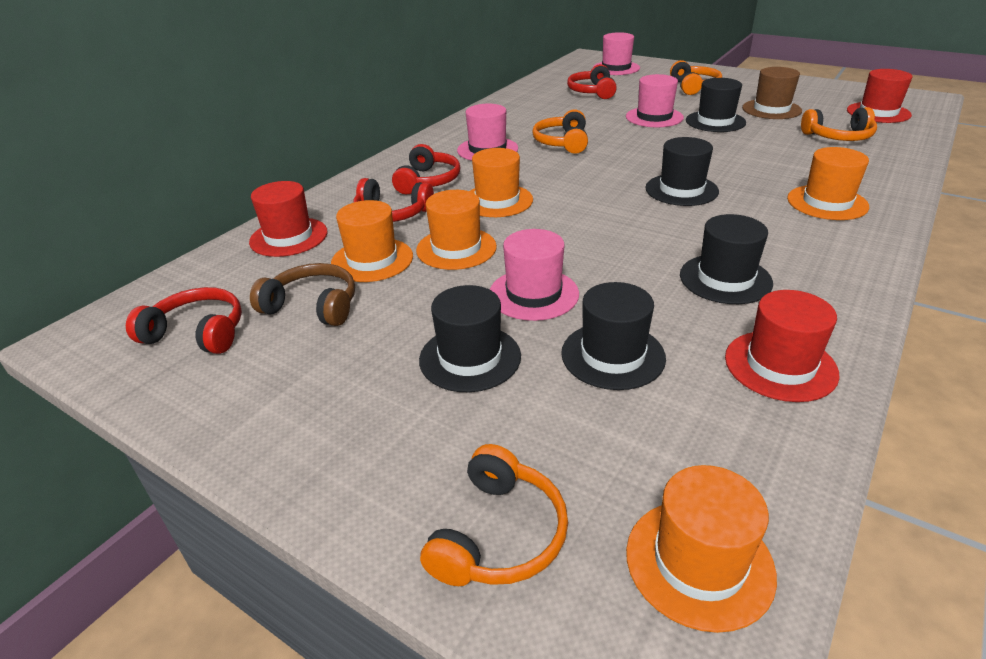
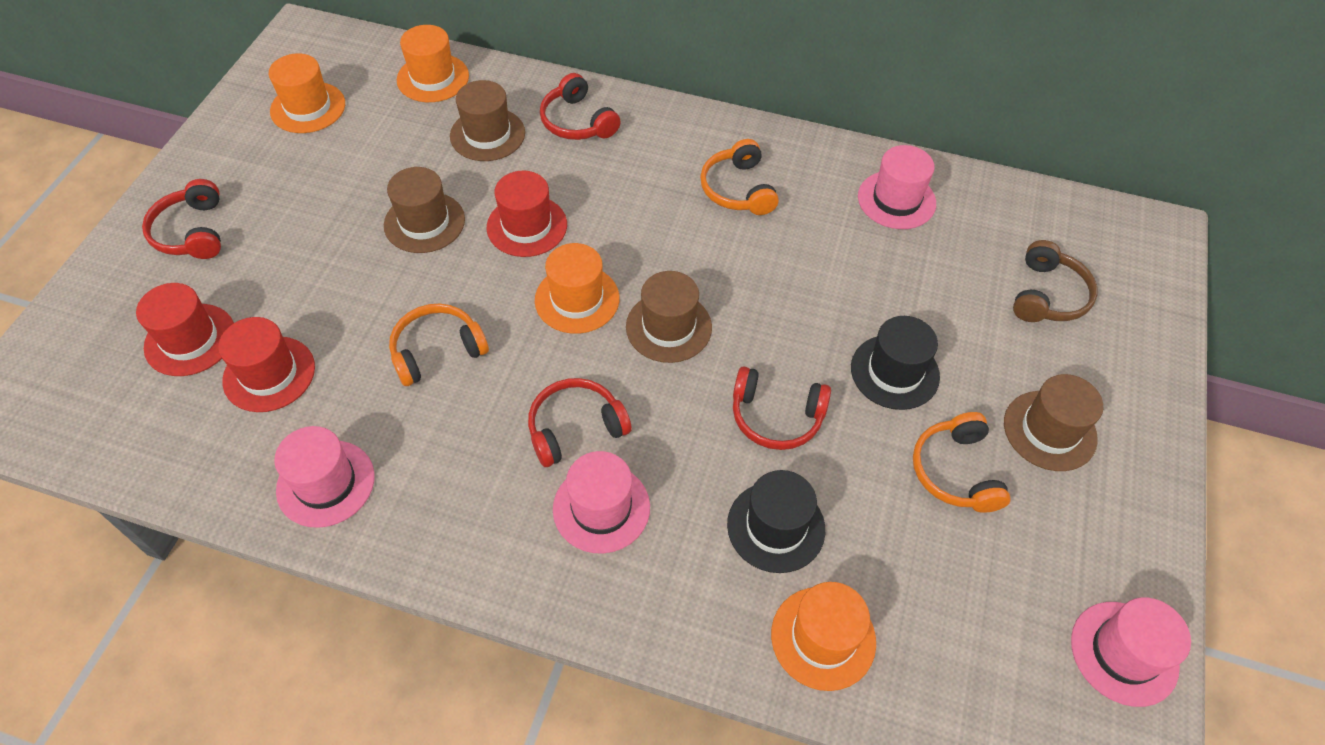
black hat: [419,285,521,392] [561,282,666,390] [645,137,719,206] [680,214,773,304] [686,78,746,132] = 5 -> [727,470,825,573] [851,316,940,410] = 2
brown hat: [742,67,802,119] = 1 -> [384,167,465,253] [450,80,525,161] [626,271,712,363] [1004,374,1103,471] = 4
orange hat: [331,200,413,282] [416,190,497,270] [470,148,533,217] [626,465,777,633] [787,147,869,220] = 5 -> [269,53,345,133] [397,25,469,102] [535,243,620,334] [771,582,876,691] = 4
orange headphones: [420,444,568,586] [532,109,588,154] [670,60,722,95] [801,107,877,141] = 4 -> [389,303,489,386] [700,139,779,215] [913,412,1011,513] = 3

